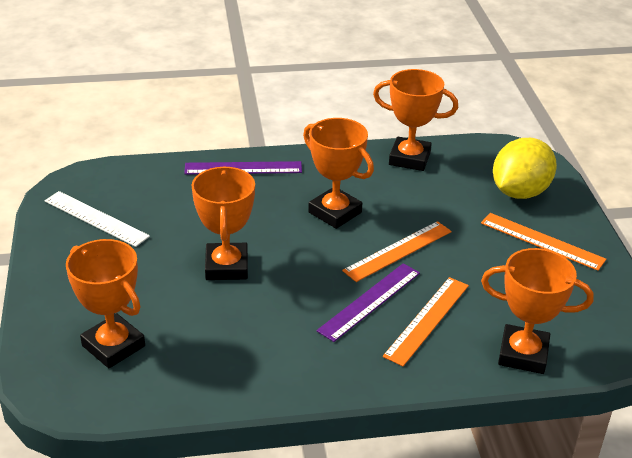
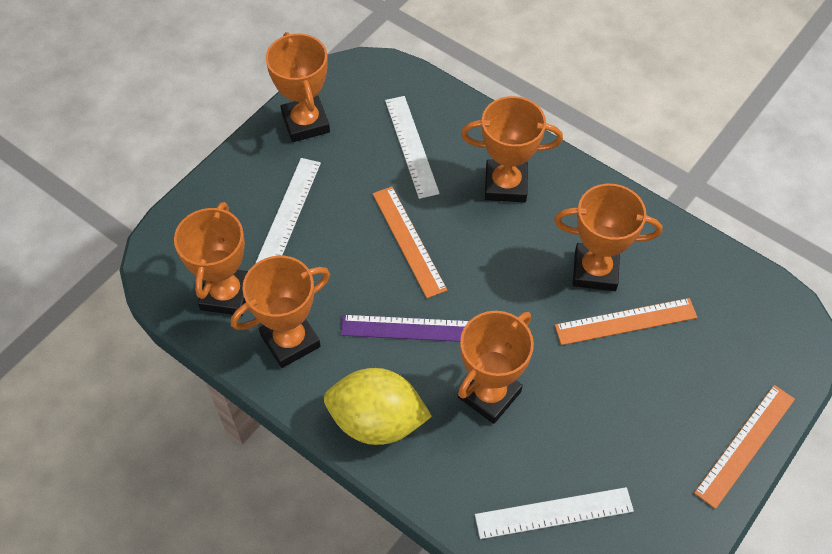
orange trophy: [66,239,145,368] [191,166,255,280] [303,118,374,229] [373,69,458,171] [481,248,594,374] = 5 -> [174,202,248,316] [231,256,330,368] [265,32,330,142] [458,311,534,424] [461,96,563,203] [554,184,662,291] = 6
purple ruler: [184,161,302,175] [317,263,420,342] = 2 -> [341,315,469,342] = 1
white ruler: [44,191,150,247] = 1 -> [255,158,321,264] [385,96,440,199] [475,487,634,539] = 3

